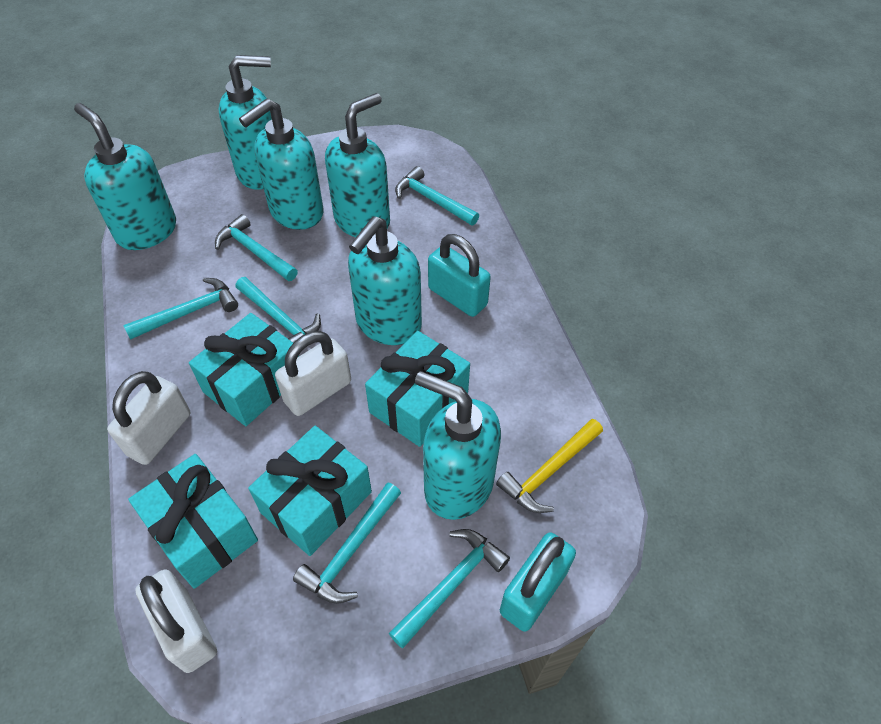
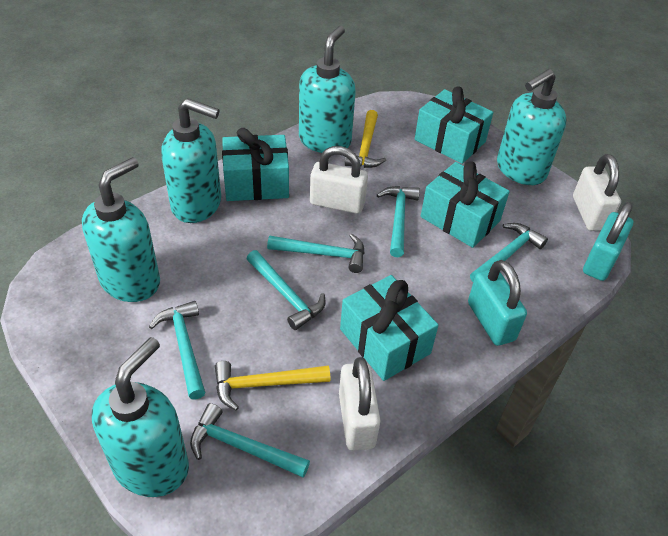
turquoise soap dispenser: [74,103,176,250] [219,55,272,190] [239,98,324,230] [325,93,390,237] [348,216,422,345] [415,371,501,520] = 6 -> [82,157,160,302] [92,337,189,497] [161,98,221,223] [299,26,356,153] [497,69,567,185] = 5
yellow hammer: [496,419,603,513] = 1 -> [215,361,330,411] [345,110,386,168] = 2

